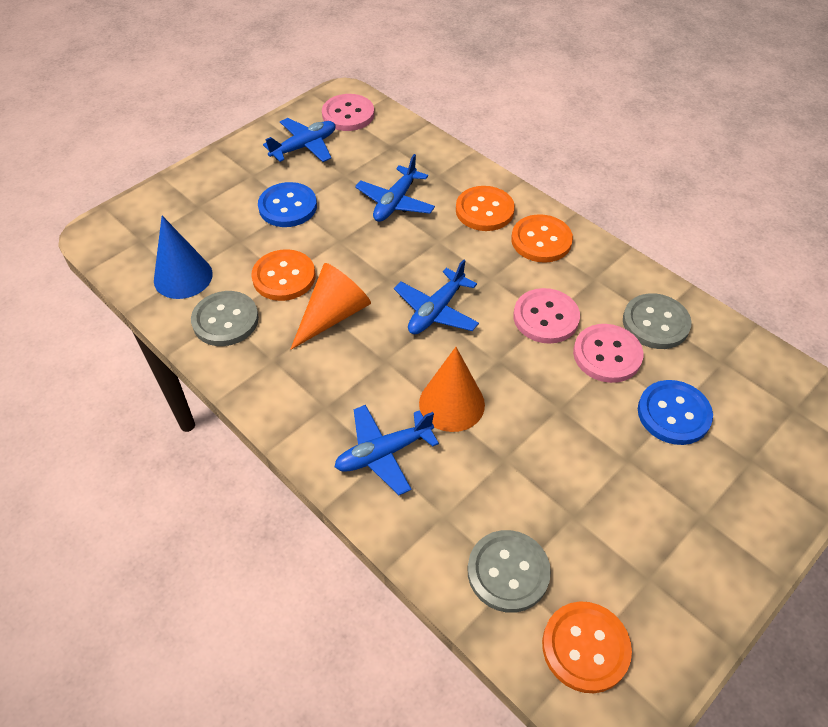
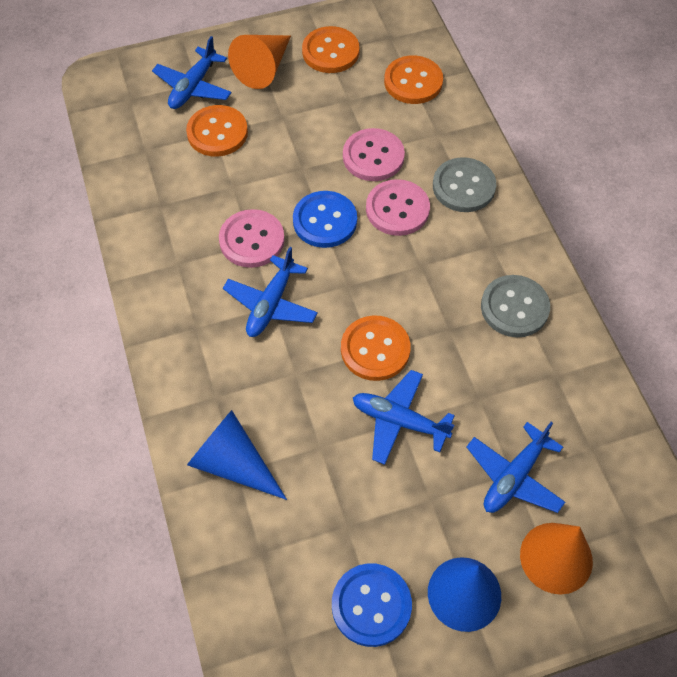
blue cone: [154,216,213,299] = 1 -> [187,410,287,500] [428,557,501,632] = 2
grey button: [191,291,259,346] [468,530,551,613] [623,293,692,349] = 3 -> [433,157,496,212] [481,275,550,337] = 2

